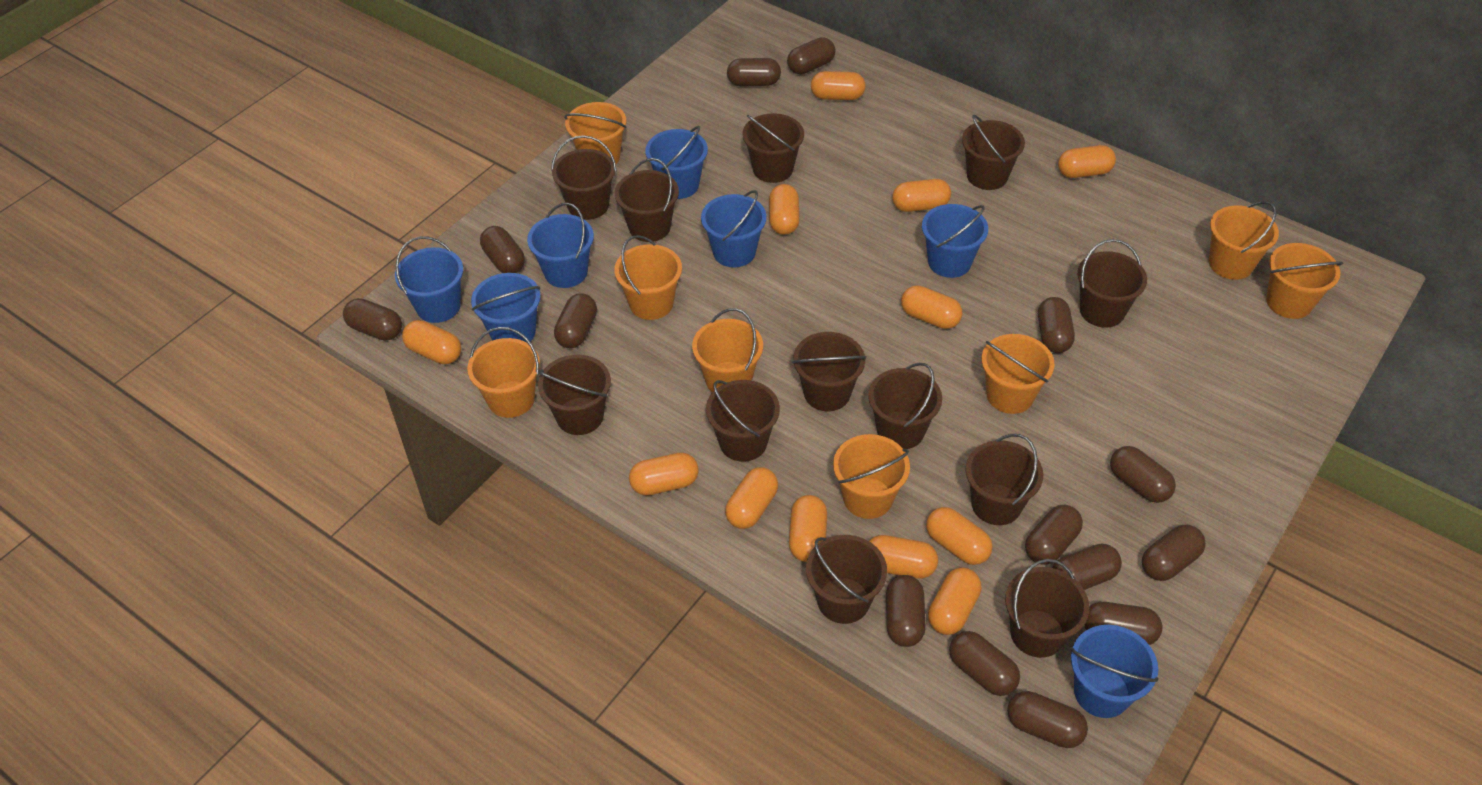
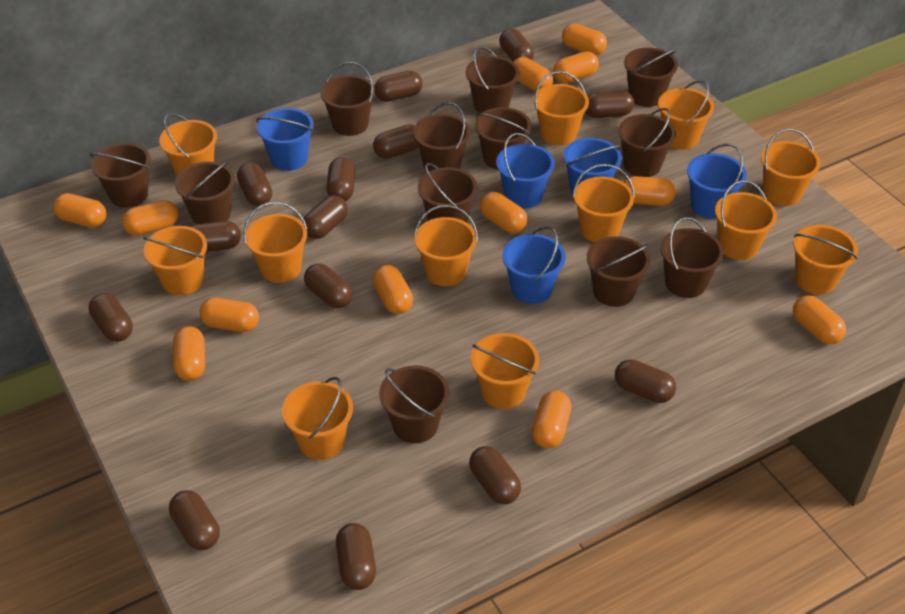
blue bucket: [395,236,463,323] [471,273,541,342] [527,203,594,288] [645,126,708,199] [701,190,766,267] [922,204,988,278] [1071,625,1159,718] = 7 -> [256,108,314,171] [496,133,555,209] [502,226,566,304] [563,138,622,195] [687,144,747,219] = 5
orange bucket: [467,327,540,418] [564,102,627,164] [614,235,682,320] [692,308,763,392] [833,434,910,519] [981,334,1055,414] [1209,201,1279,280] [1266,243,1343,319] = 8 -> [143,226,207,296] [159,113,217,176] [244,202,307,283] [282,377,353,460] [414,205,478,286] [471,333,539,409] [534,71,589,145] [573,164,635,242] [658,80,714,150] [715,180,777,260] [761,128,821,206] [794,225,858,294] = 12

